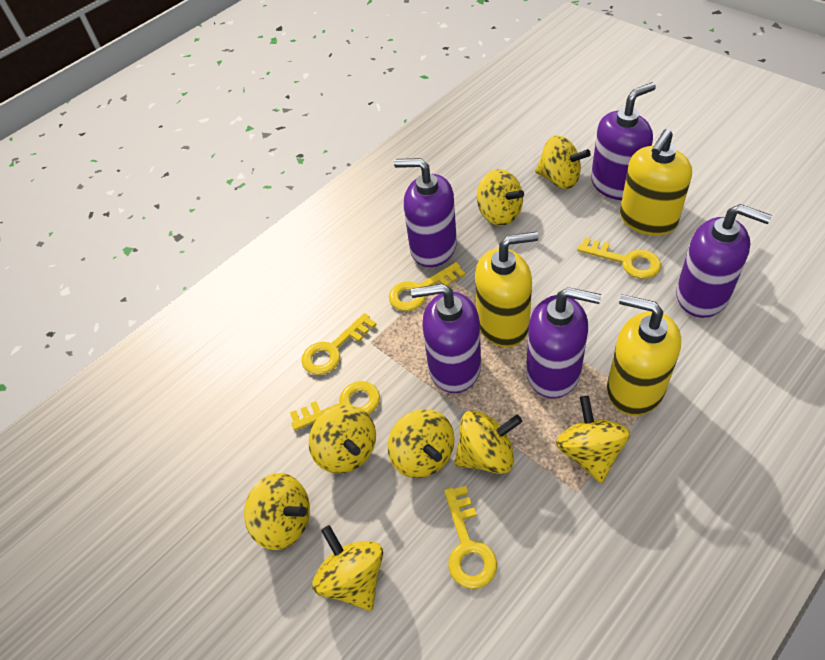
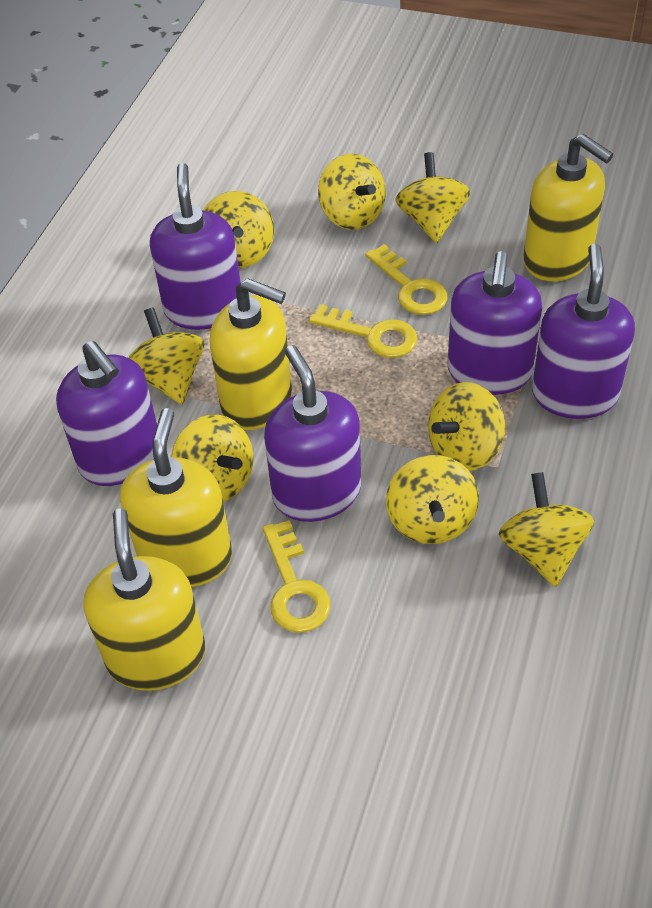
yellow key: [290,381,380,431] [301,313,377,375] [389,262,465,311] [444,486,497,589] [578,237,661,279] = 5 -> [262,520,330,633] [309,304,418,358] [365,244,447,315] = 3
yellow soap dispenser: [475,232,539,347] [607,294,681,416] [620,129,692,236] = 3 -> [83,509,205,691] [120,408,232,587] [210,278,292,430] [524,134,613,281] = 4

